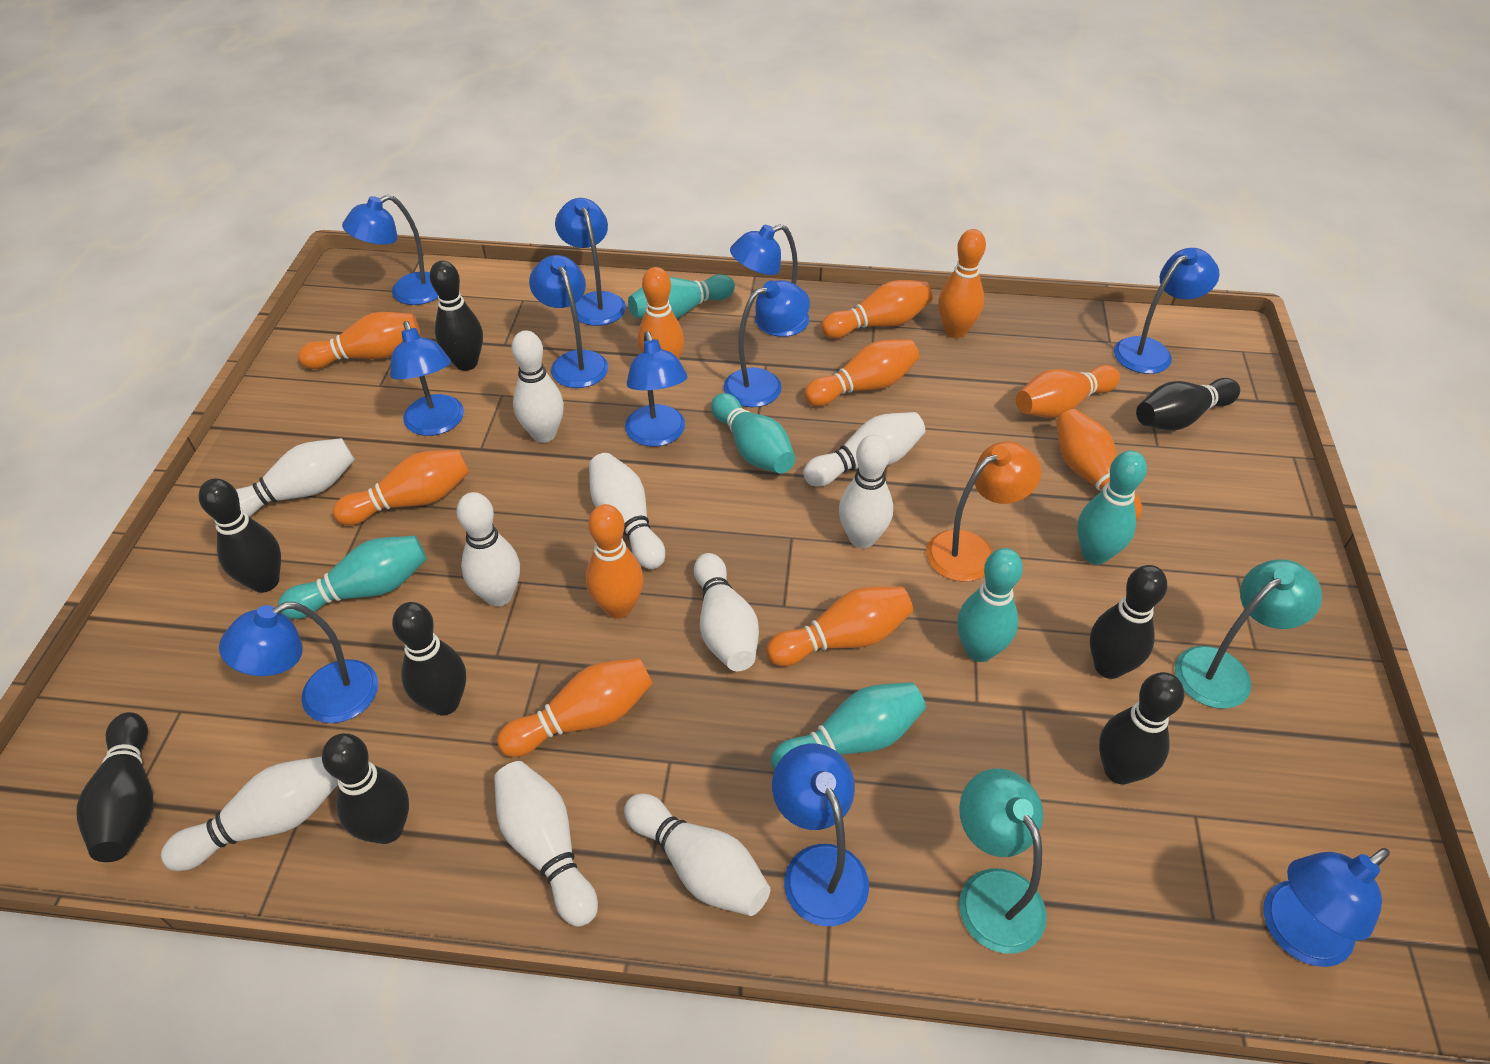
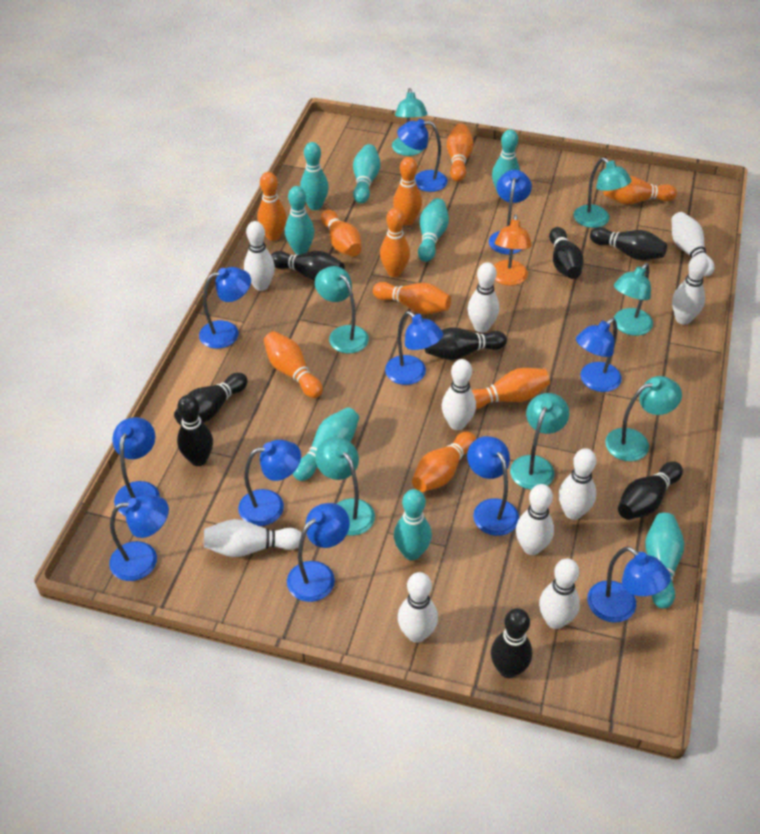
orange bowling pin: [298,312,421,369] [333,450,469,525] [497,658,652,757] [586,504,644,619] [638,267,684,359] [766,587,913,666] [804,339,919,406] [821,280,933,339] [938,229,986,338] [1016,365,1120,418] [1056,409,1142,520] = 11 -> [257,172,287,241] [264,331,323,398] [321,210,361,256] [373,282,451,314] [380,208,410,277] [393,157,422,226] [412,432,476,492] [447,124,474,181] [472,368,550,409] [603,176,677,204] = 10
turquoise bowling pin: [278,536,427,619] [628,274,735,319] [711,393,795,474] [771,682,926,771] [957,548,1023,662] [1077,450,1147,564] = 6 -> [285,186,314,255] [293,407,359,481] [300,142,329,210] [353,144,381,204] [394,489,432,560] [418,198,449,262] [492,129,520,195] [645,513,684,609] = 8
turquoise lamp: [959,768,1047,954] [1175,559,1322,709] = 2 -> [315,266,369,353] [315,437,375,536] [392,88,427,156] [510,393,569,490] [574,158,632,228] [605,376,682,461] [614,263,653,336] = 7

